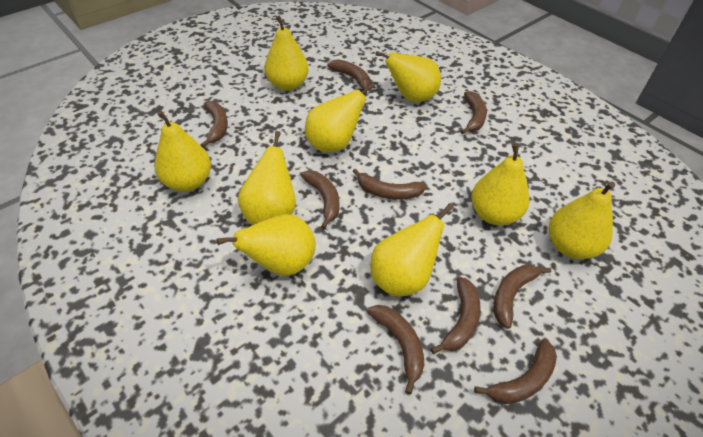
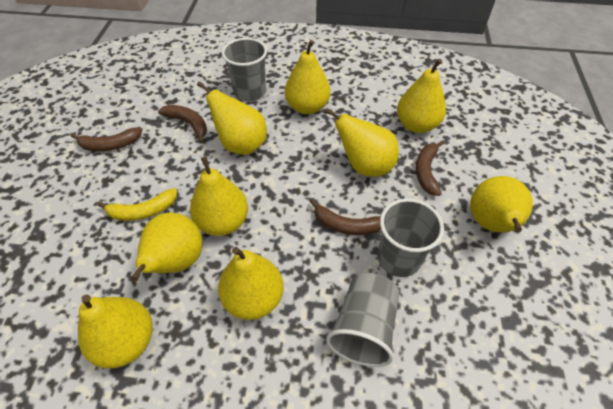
brown banana: [201,101,228,148] [301,170,340,229] [327,59,370,94] [353,169,427,200] [367,305,424,394] [431,277,481,354] [461,91,487,134] [474,339,557,404] [494,265,551,329] = 9 -> [71,127,142,151] [158,105,207,143] [310,198,381,235] [416,140,445,196] = 4
grey cup: none = 0 -> [222,38,267,101] [326,273,399,367] [378,198,444,277] = 3
yellow banana: none = 0 -> [97,188,177,221] = 1

